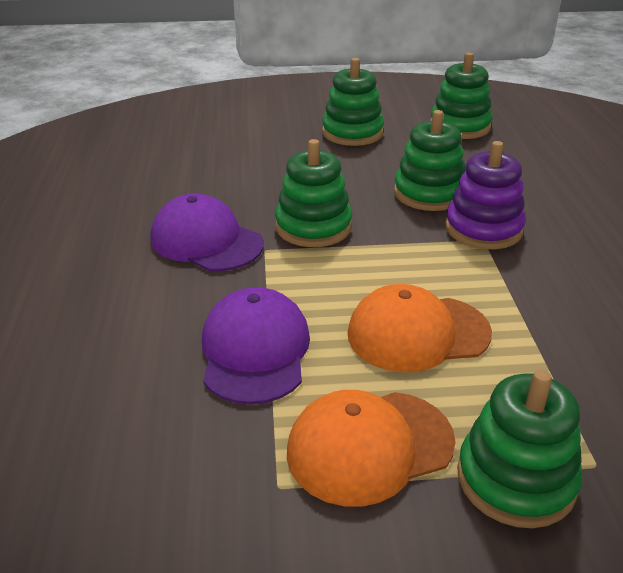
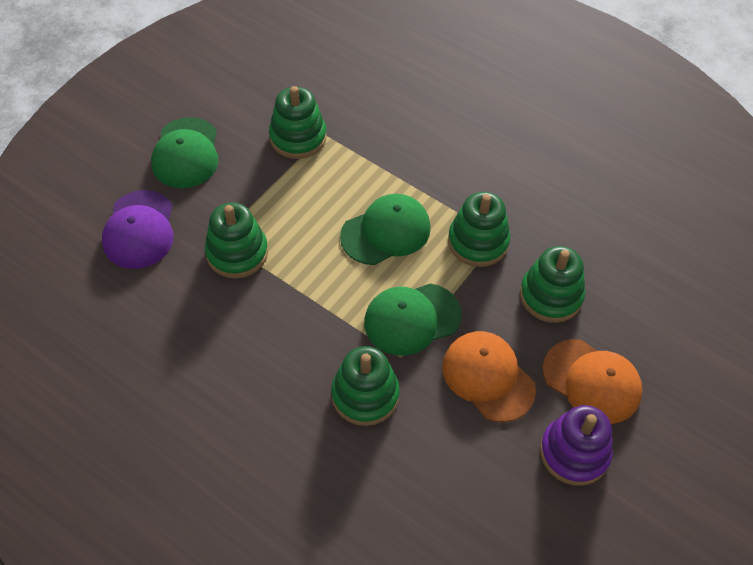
green cap: none = 0 -> [151,117,218,188] [340,194,431,265] [364,284,461,356] = 3
purple cap: [151,194,264,271] [202,287,310,405] = 2 -> [102,190,173,269] = 1

